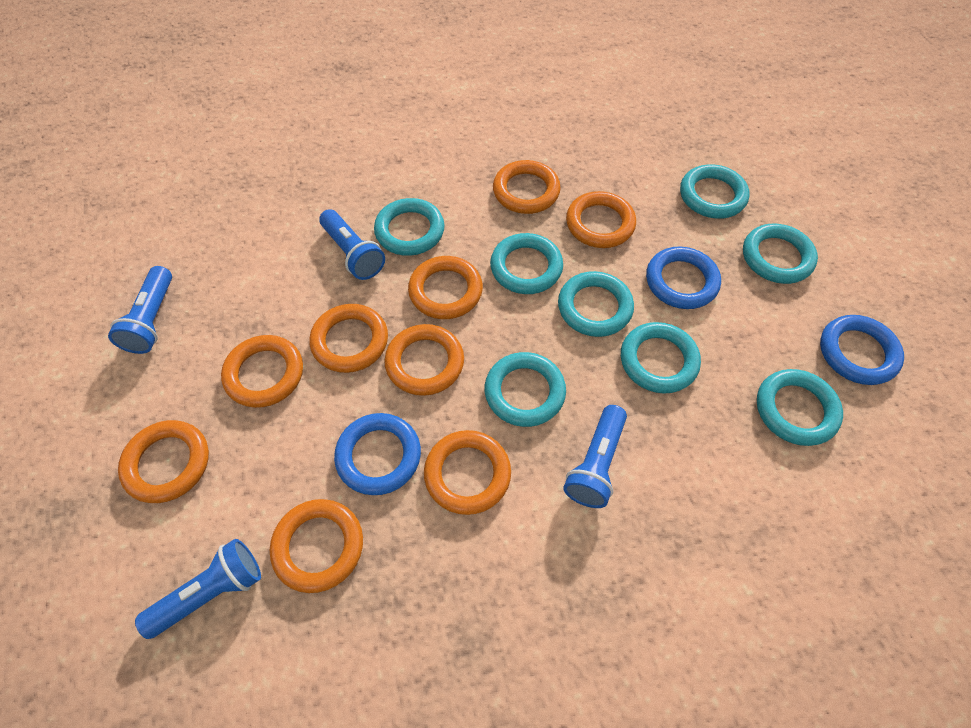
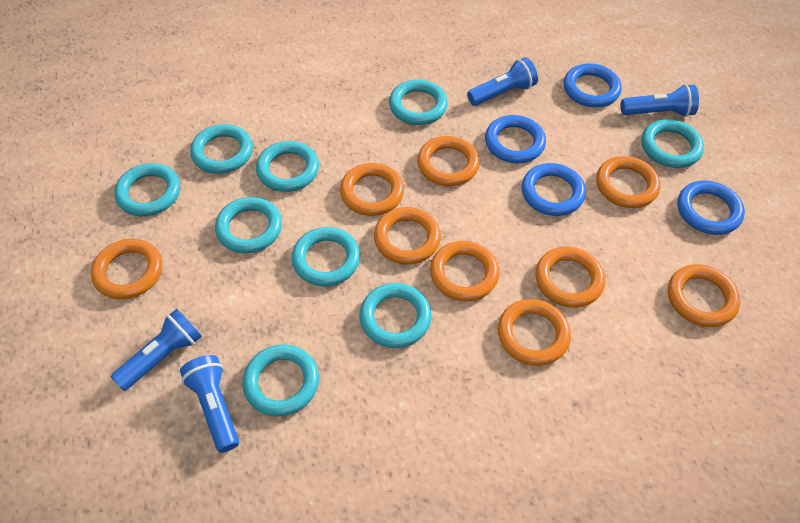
blue ring: [334,413,421,495] [646,246,721,309] [820,315,904,385] = 3 -> [485,115,546,163] [522,163,586,216] [564,64,621,107] [677,181,745,235] = 4
turquoise ring: [374,198,445,256] [485,352,566,427] [490,233,563,294] [558,271,634,337] [621,322,701,393] [680,164,750,219] [743,224,818,284] [757,369,843,446] = 8 -> [114,163,180,216] [190,124,253,174] [215,197,282,253] [242,344,319,417] [256,141,319,192] [292,227,360,286] [359,283,432,348] [389,80,448,125] [641,119,704,168] = 9

